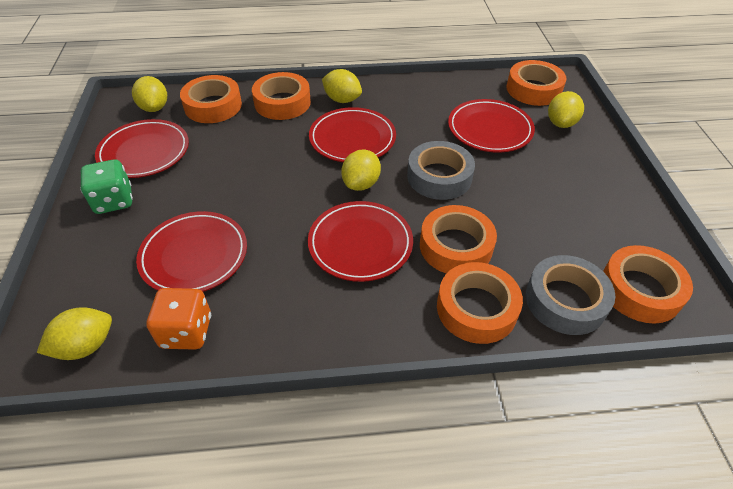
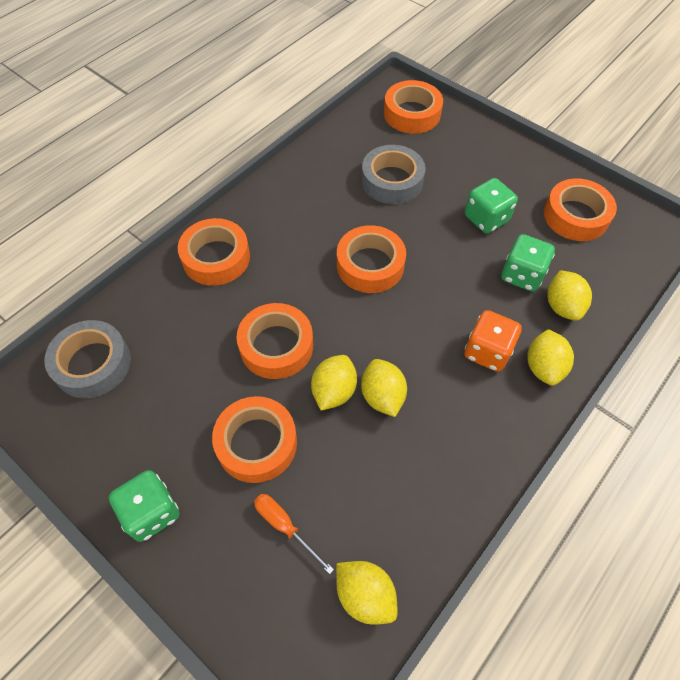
green dice: [80,160,133,214] = 1 -> [109,470,179,542] [465,178,518,234] [501,234,555,292] = 3
orange screwdriver: none = 0 -> [254,494,334,574] = 1
red plate: [95,119,189,178] [136,211,247,292] [308,201,413,282] [309,107,396,162] [448,99,535,153] = 5 -> none = 0

